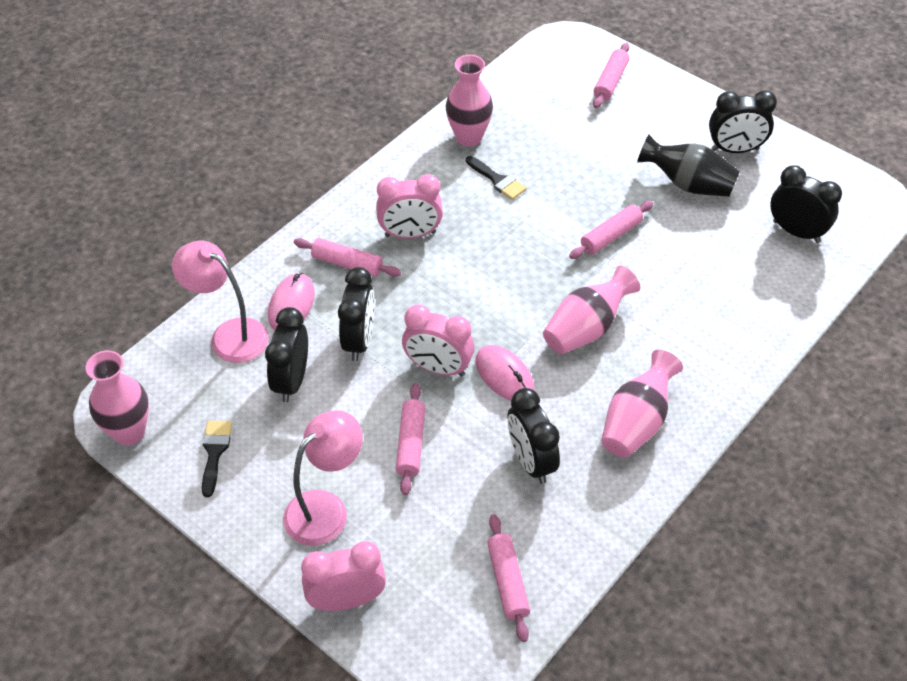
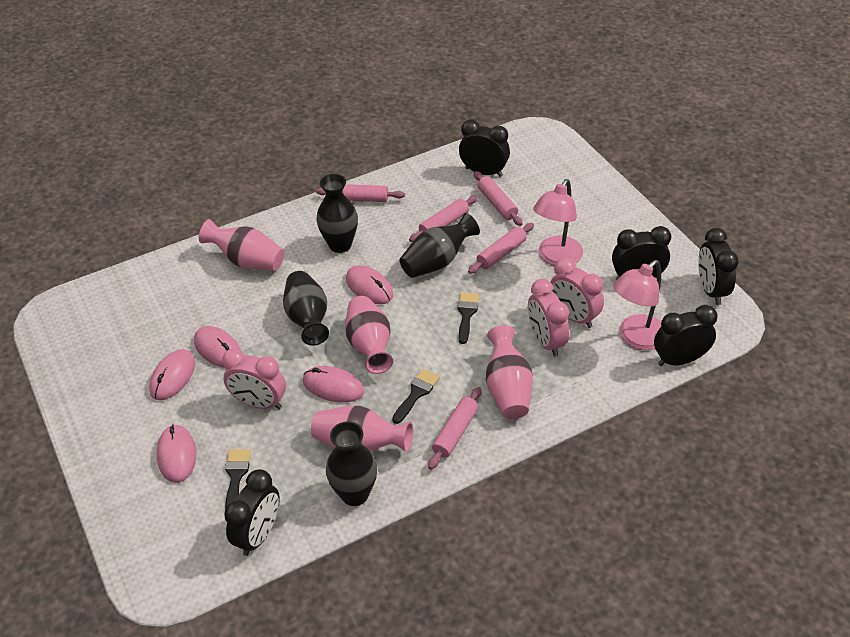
black brush: [202,421,232,497] [466,156,527,200] = 2 -> [225,449,251,509] [392,369,440,424] [458,292,479,344] = 3
black vase: [637,135,740,197] = 1 -> [283,271,329,346] [316,174,358,253] [326,421,377,506] [399,213,480,278] = 4
pink mouse: [268,273,315,330] [476,345,534,401] = 2 -> [149,349,195,400] [157,424,196,483] [194,326,241,368] [303,366,364,403] [346,265,393,304] = 5

